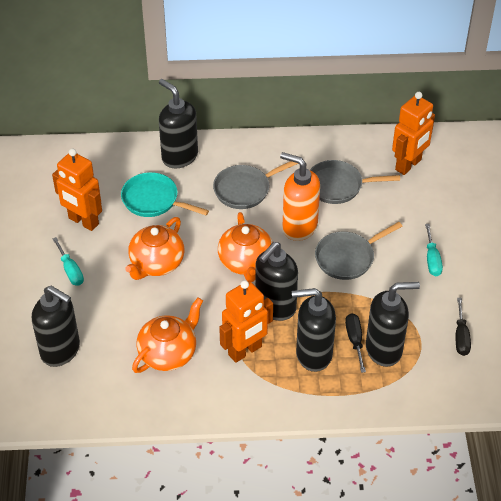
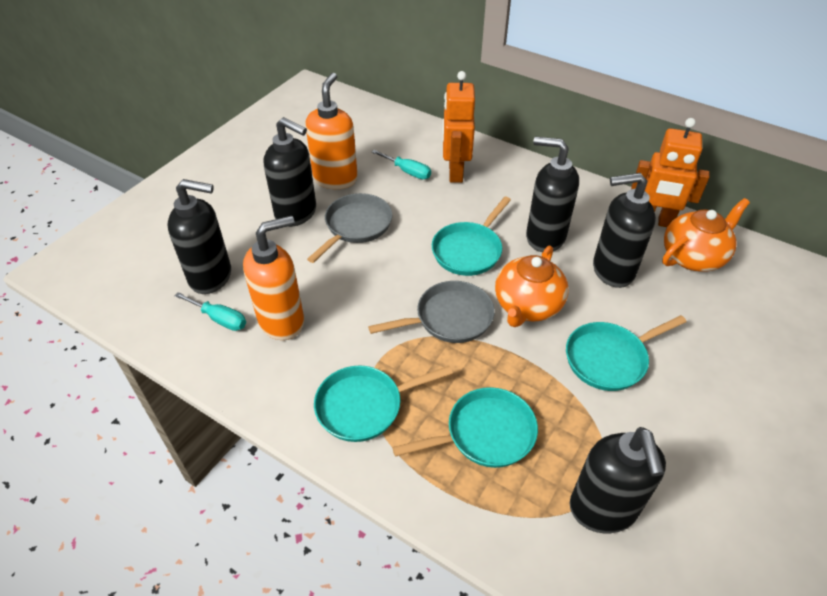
black screwdriver: [345,313,366,373] [456,298,471,356] = 2 -> none = 0
grey pan: [213,161,299,209] [310,160,400,204] [315,222,402,280] = 3 -> [307,193,392,263] [368,281,495,343] = 2
orange robot: [52,149,102,231] [219,280,273,363] [392,92,435,175] = 3 -> [443,71,475,183] [631,118,710,227] = 2
orange soap dispenser: [280,152,320,241] = 1 -> [243,216,304,340] [305,73,358,189] = 2
orange teapot: [125,217,184,280] [132,297,203,373] [218,212,273,282] = 3 -> [495,245,568,327] [662,198,750,272] = 2
turquoise pan: [121,172,209,217] = 1 -> [314,365,453,442] [392,387,538,468] [432,196,511,276] [566,315,686,391] = 4

